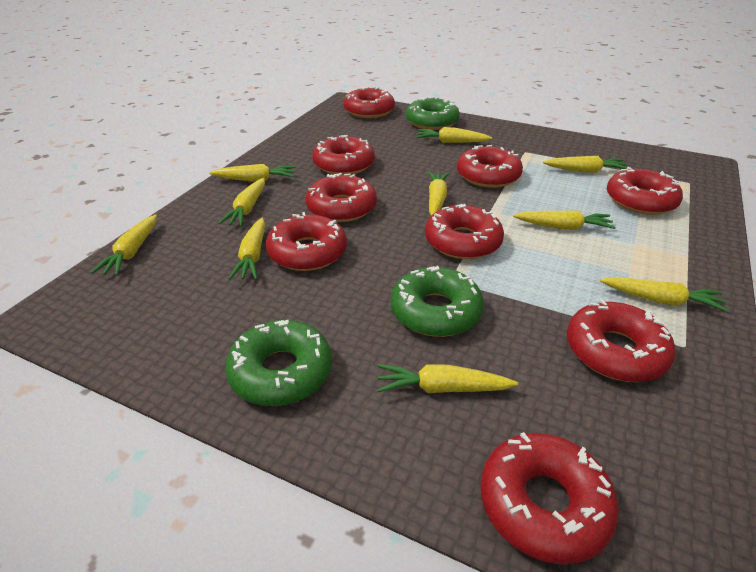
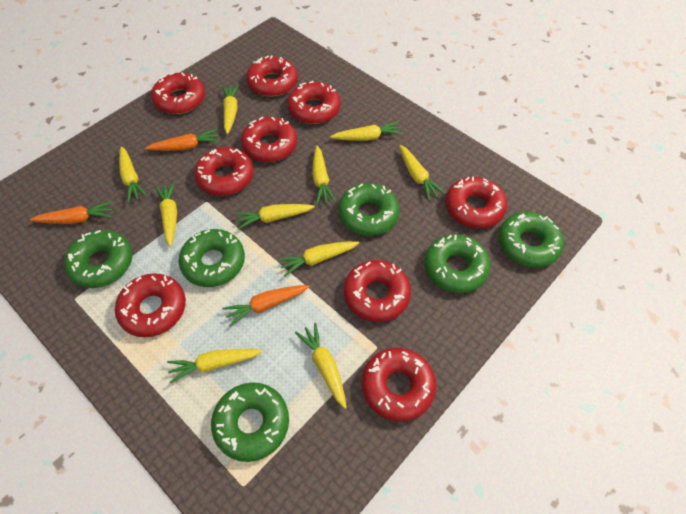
green donut: [225,320,332,406] [391,266,484,337] [406,97,460,130] = 3 -> [64,230,133,288] [179,229,245,287] [211,382,289,462] [338,183,400,236] [425,234,491,293] [498,212,564,268] = 6
orange carrot: none = 0 -> [30,201,113,224] [145,129,220,151] [223,285,309,327] = 3

